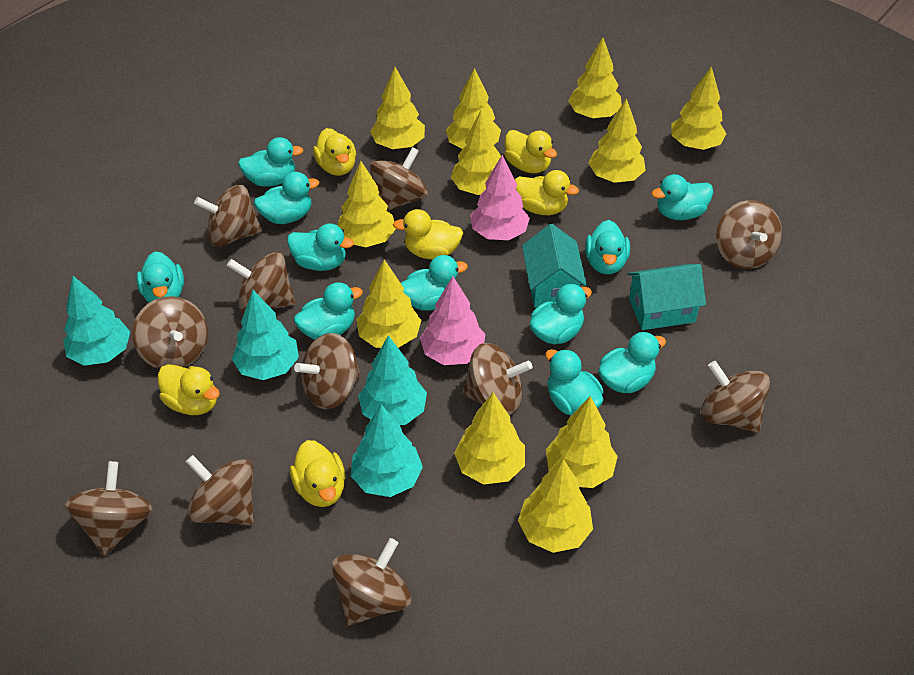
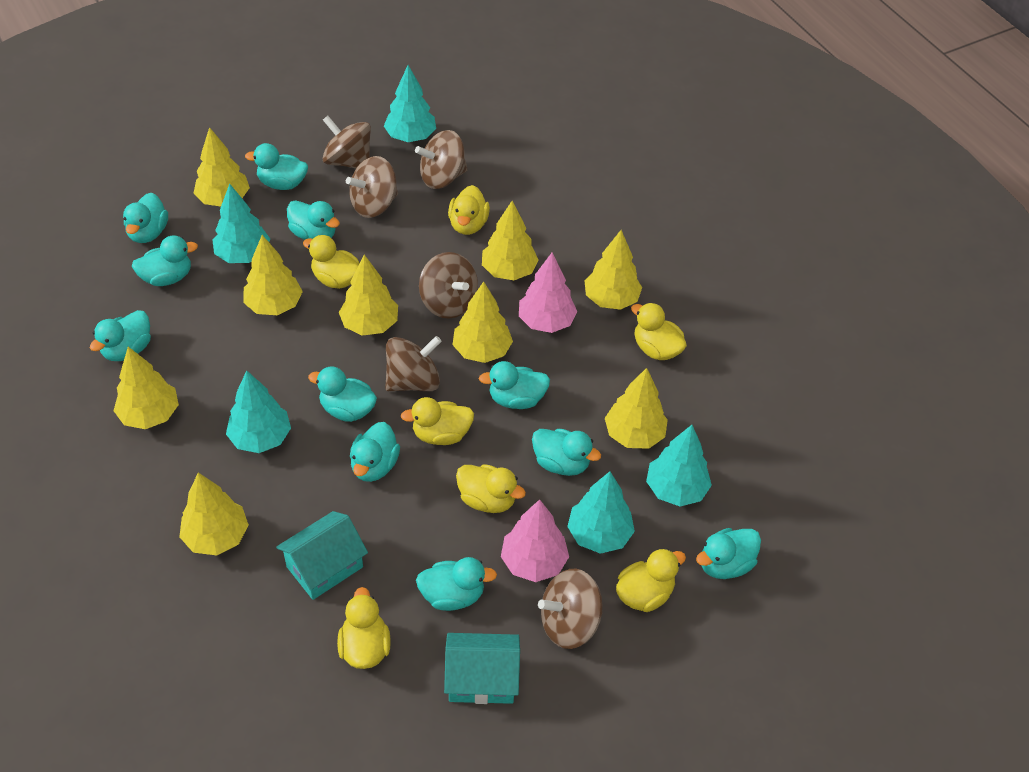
brown spinning top: [65,461,152,556] [132,296,208,369] [186,455,254,525] [194,185,262,247] [227,252,295,313] [294,333,361,409] [332,538,411,626] [370,147,428,211] [462,343,532,415] [700,361,770,432] [716,200,782,269] = 11 -> [322,116,371,168] [346,156,398,218] [385,336,442,391] [415,130,468,189] [419,252,478,319] [538,569,603,649] = 6
turquoise tree: [63,276,130,366] [232,290,299,380] [351,405,423,497] [358,335,427,425] = 4 -> [213,184,270,263] [226,370,291,453] [384,65,436,142] [567,471,635,554] [646,425,712,507] = 5
yellow duck: [158,364,220,415] [290,440,346,507] [313,128,356,176] [393,209,463,259] [505,130,557,173] [515,170,579,215] = 6 -> [303,235,360,289] [337,587,391,669] [401,397,474,445] [448,185,490,235] [456,464,526,513] [616,548,686,612] [631,303,687,360] = 7
yellow tree: [337,160,396,247] [357,259,421,348] [370,67,425,149] [446,68,501,149] [450,111,501,195] [454,392,525,484] [518,459,593,553] [546,396,618,488] [568,37,622,119] [588,98,646,183] [671,66,727,150] = 11 -> [113,347,179,429] [179,472,249,555] [193,127,250,207] [243,235,303,315] [339,255,398,336] [453,282,513,363] [482,201,539,280] [584,230,642,310] [605,368,668,449] = 9

